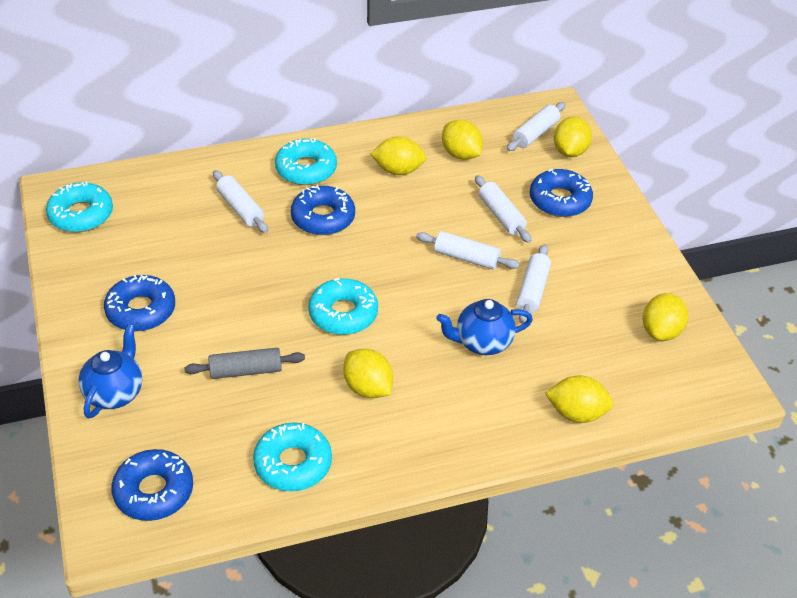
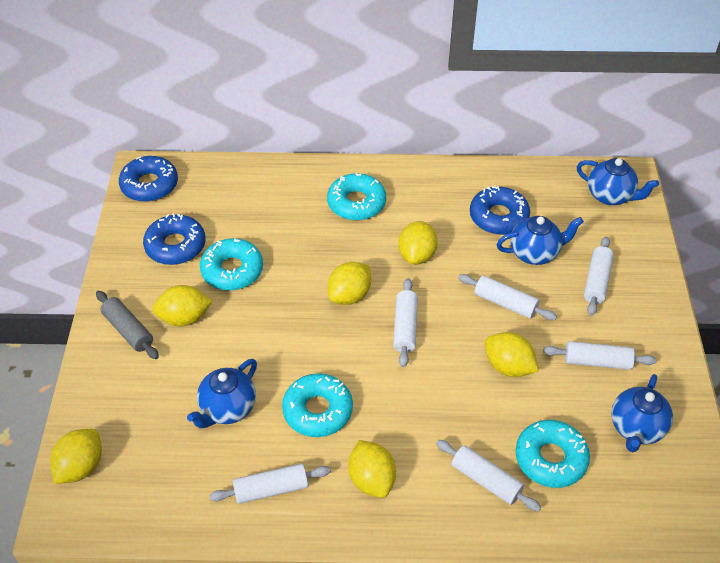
blue donut: [104,275,175,331] [111,449,193,521] [291,185,355,235] [530,169,593,217] = 4 -> [119,156,178,202] [143,213,205,265] [470,186,530,235] = 3
blue teapot: [78,324,142,419] [436,299,533,355] = 2 -> [187,359,257,428] [496,216,584,265] [577,158,659,205] [611,374,673,452] = 4
white rolling pin: [213,170,268,233] [416,231,520,270] [475,175,531,243] [507,102,565,151] [516,244,551,324] = 5 -> [209,463,331,504] [393,278,418,367] [436,440,541,512] [458,274,557,320] [543,341,656,370] [584,237,614,316] = 6

